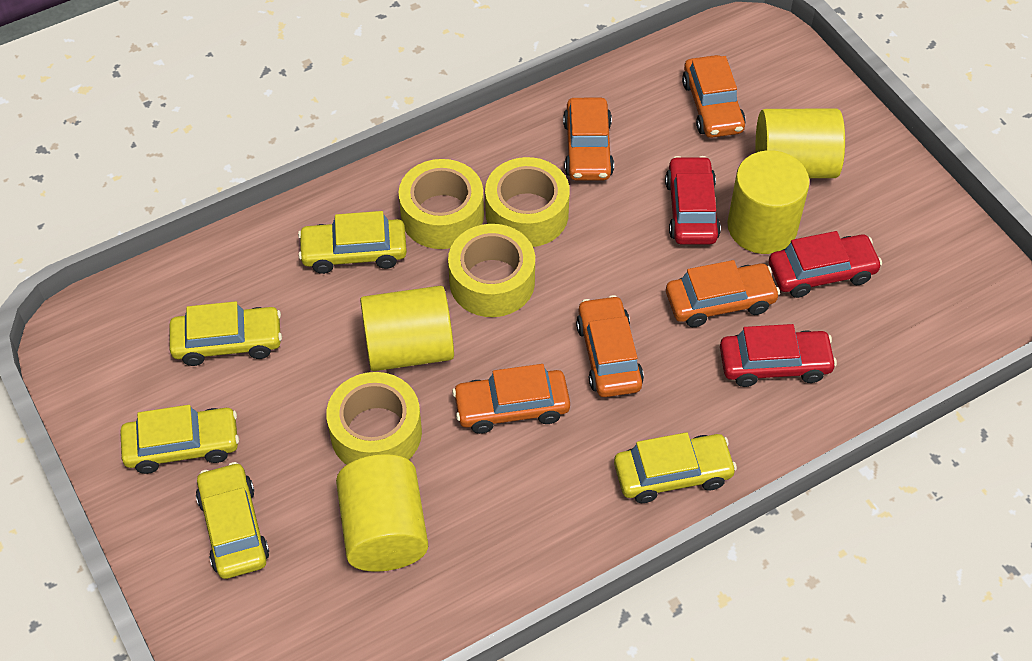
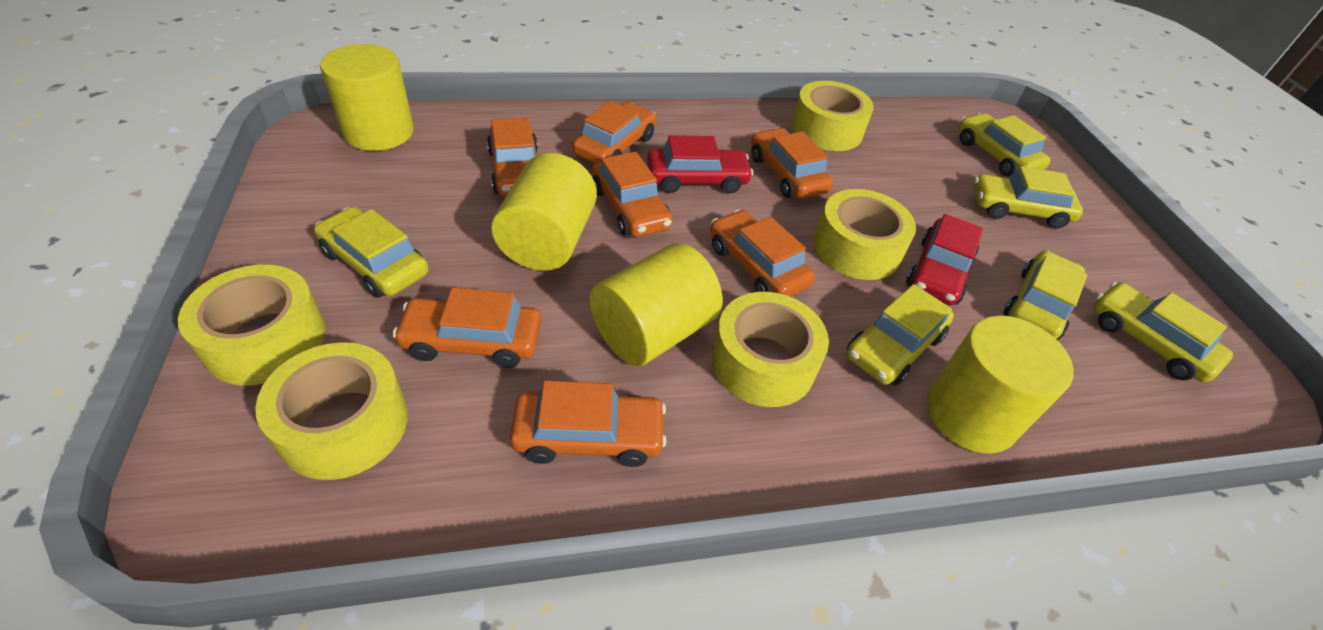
orange car: [452,364,570,434] [563,98,614,181] [576,295,644,397] [666,260,780,327] [682,55,746,138] = 5 -> [393,288,541,368] [487,117,538,196] [510,380,667,467] [572,101,656,164] [592,152,673,237] [710,210,815,297] [751,128,833,199] = 7
red car: [665,156,721,245] [720,324,837,387] [769,231,882,298] = 3 -> [647,135,753,193] [906,214,983,305] = 2
yellow car: [120,405,239,474] [170,301,282,366] [196,462,269,579] [298,211,407,274] [614,432,737,503] = 5 -> [314,206,429,298] [846,284,954,386] [958,113,1050,176] [973,166,1083,228] [1003,250,1087,340] [1093,282,1233,382] = 6
yellow tape: [326,372,422,465] [398,159,484,249] [448,224,535,317] [485,157,570,247] = 4 -> [178,265,326,385] [255,342,408,480] [711,292,829,407] [791,81,874,151] [814,189,916,280] = 5

